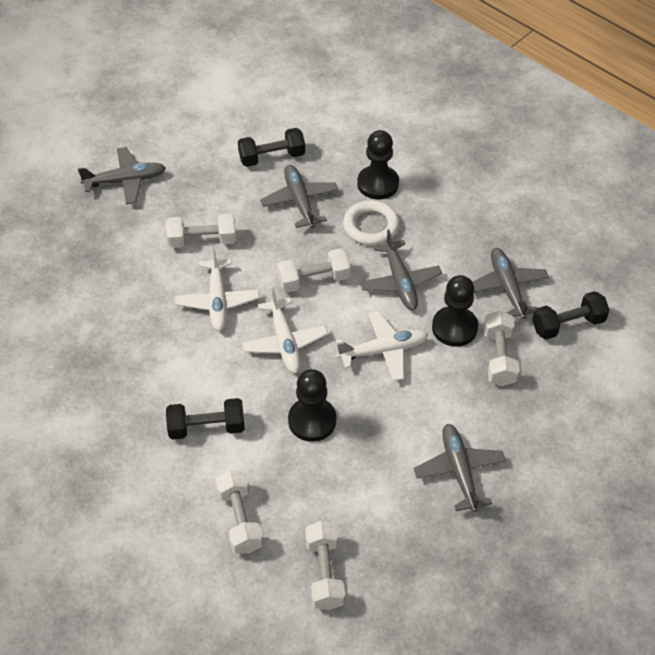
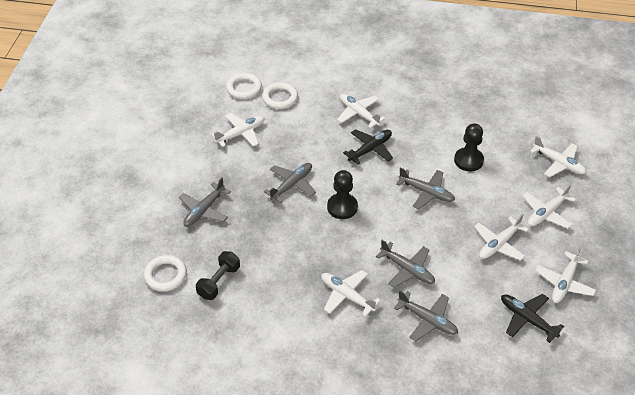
black dumbbell: [166,398,245,440] [238,128,305,167] [532,291,610,340] = 3 -> [196,251,240,300] = 1
black pawn: [288,369,336,442] [357,130,399,200] [432,275,478,347] = 3 -> [327,170,358,219] [454,123,484,171] = 2
black plane: none = 0 -> [343,129,393,165] [501,294,564,343] = 2
white dumbbell: [166,213,236,248] [216,470,264,554] [277,249,350,292] [305,521,345,610] [483,311,520,386] = 5 -> none = 0
white plane: [175,247,260,331] [242,287,328,373] [336,311,428,381] = 3 -> [211,113,265,147] [321,270,381,317] [337,94,386,128] [474,213,529,261] [523,184,576,229] [530,136,587,177] [535,247,596,303] = 7
white ring: [343,200,399,245] = 1 -> [144,255,187,291] [226,73,262,99] [262,82,298,109] = 3

